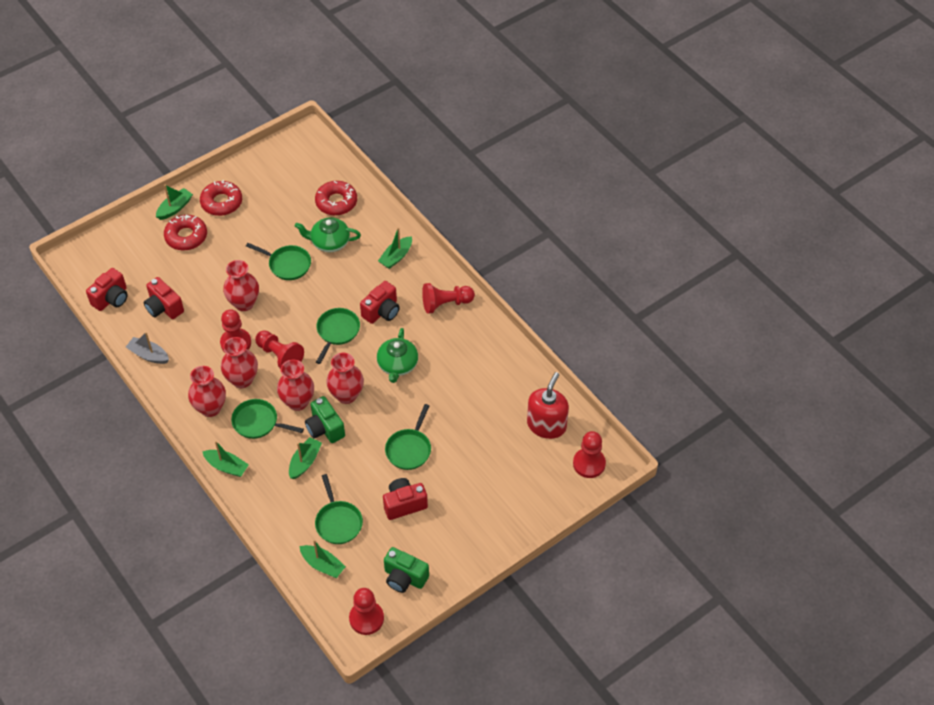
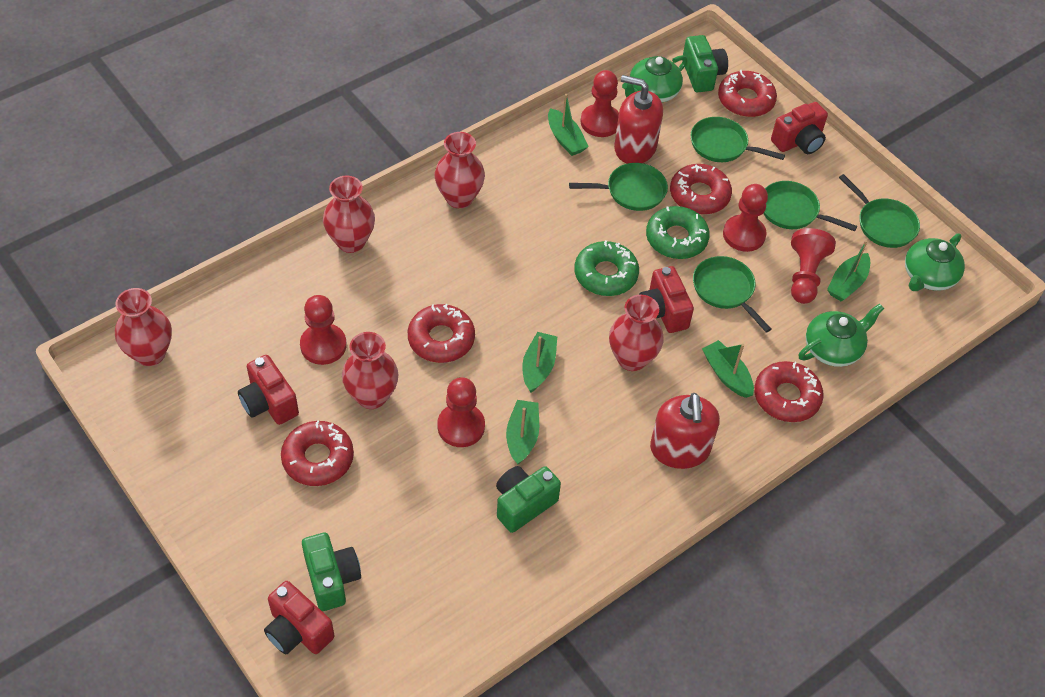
green camera: [305,396,345,443] [384,547,429,593] = 2 -> [302,533,361,611] [496,466,561,533] [682,35,728,92] = 3
green donut: none = 0 -> [574,240,639,296] [646,206,710,259] = 2
green teapot: [295,217,361,252] [377,328,418,383] = 2 -> [622,55,687,103] [799,304,884,367] [905,234,965,291] = 3
grey boat: [126,332,169,364] = 1 -> none = 0
red donut: [164,215,207,251] [200,180,242,216] [315,181,357,216] = 3 -> [281,420,354,486] [408,304,475,363] [670,164,732,215] [718,70,777,117] [754,361,824,422] = 5
red soap dispenser: [527,372,569,439] = 1 -> [614,75,663,164] [650,393,720,469] = 2

